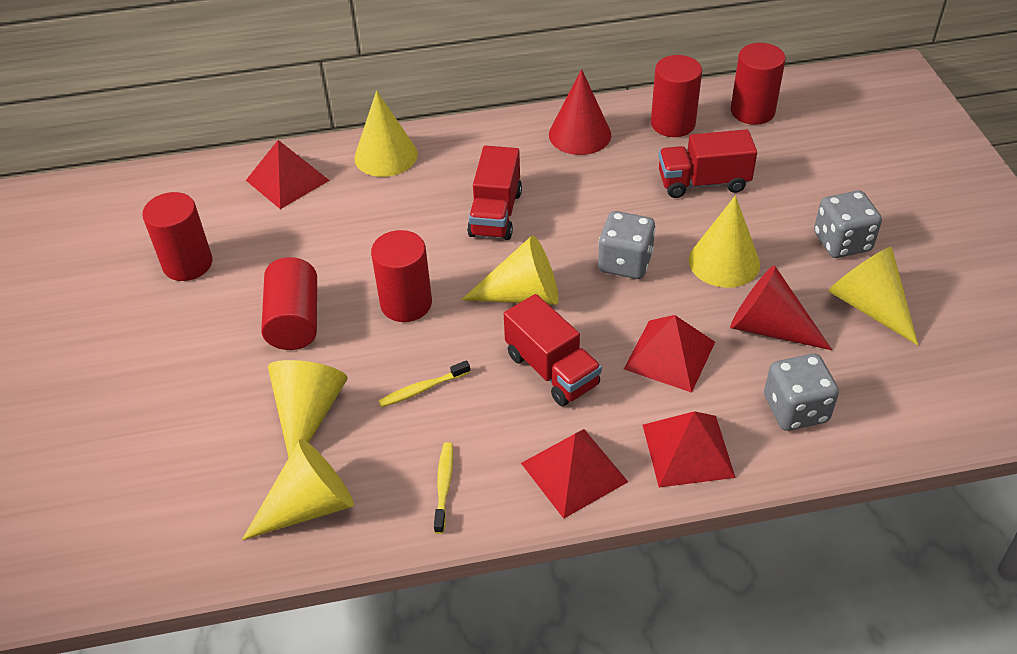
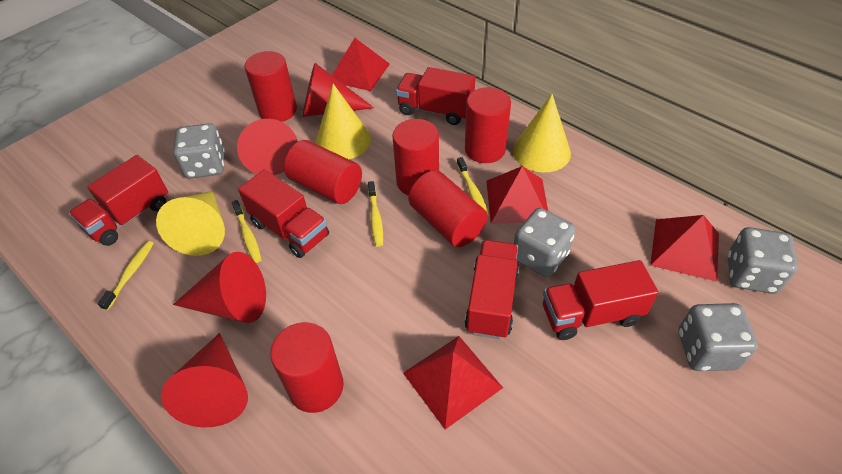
grey dice: [598,211,655,279] [764,354,839,431] [814,191,882,258] = 3 -> [173,123,225,179] [514,208,576,277] [679,303,758,371] [728,227,798,294] = 4
red cone: [549,69,611,155] [730,265,832,350] = 2 -> [161,333,248,427] [173,252,266,323] [237,119,298,175] [303,63,374,117] = 4
red cylinder: [142,192,213,281] [261,257,317,350] [371,230,432,322] [651,55,702,137] [731,43,786,125] = 5 -> [245,51,297,122] [270,322,344,413] [284,140,362,204] [392,119,439,196] [408,170,488,247] [465,87,511,163] = 6
red truck: [467,146,522,240] [504,294,602,406] [658,129,757,198] = 3 -> [69,155,168,246] [238,170,329,258] [396,67,475,125] [465,240,519,339] [543,260,659,340] = 5
yellow cone: [242,439,354,540] [268,360,348,457] [354,91,418,177] [461,235,559,305] [689,196,760,288] [828,247,918,345] = 6 -> [156,191,225,256] [315,84,371,159] [513,94,571,172] = 3
yellow toothbrush: [378,360,470,407] [434,442,453,534] = 2 -> [98,241,154,311] [232,200,262,263] [368,181,383,247] [457,157,489,216] = 4

